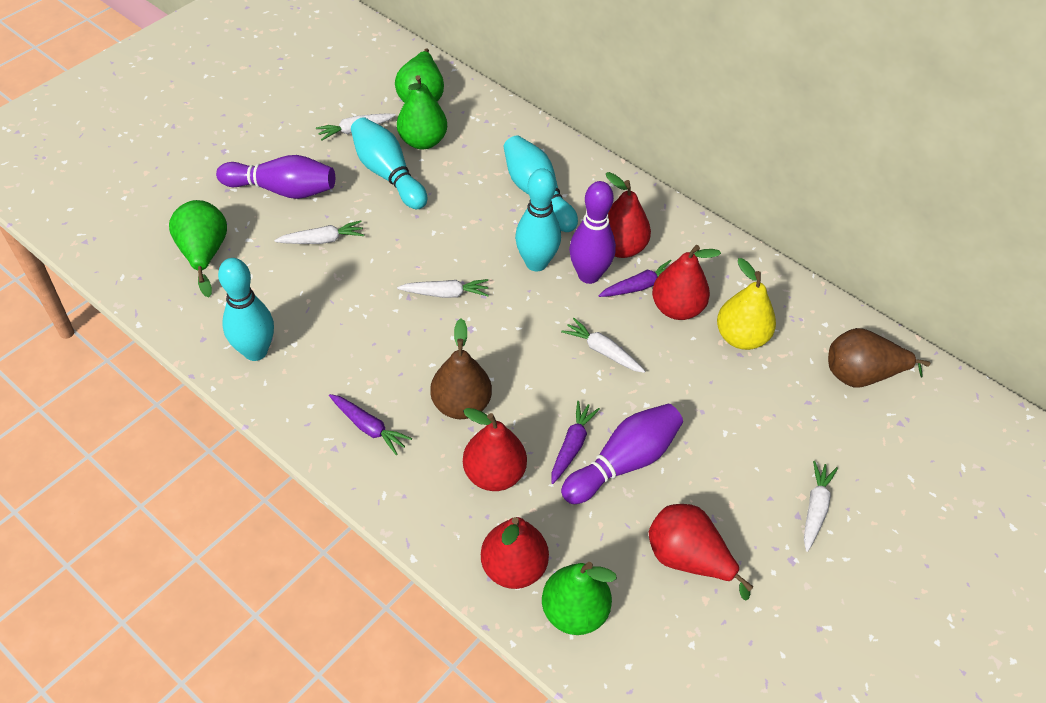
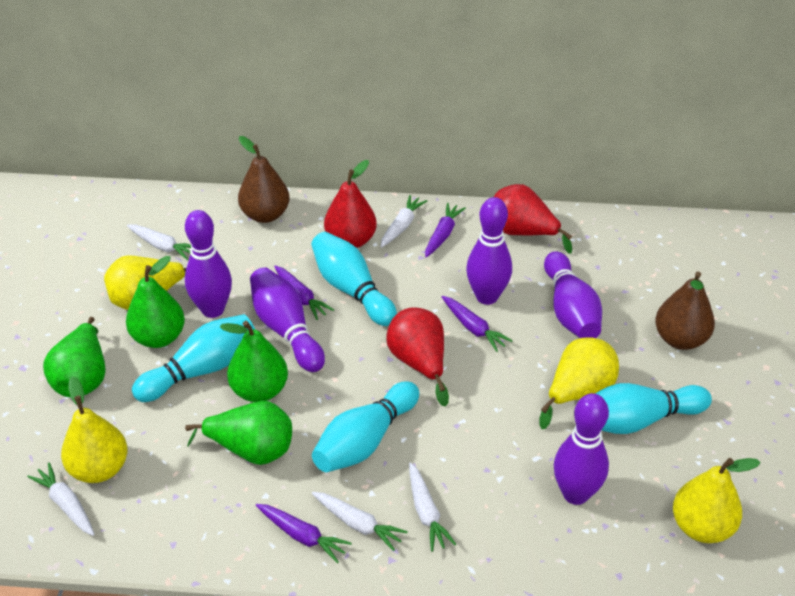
purple bowling pin: [216,155,335,199] [561,404,683,504] [569,181,616,284] = 3 -> [185,210,232,318] [250,267,325,372] [466,197,512,305] [544,251,602,338] [554,393,609,505] = 5
purple carrot: [329,394,412,456] [551,401,600,484] [598,260,671,297] = 3 -> [256,504,352,563] [274,265,334,320] [425,203,466,257] [442,296,513,352] = 4
red pear: [463,408,527,491] [481,517,549,589] [606,172,651,258] [649,504,753,601] [652,245,721,320] = 5 -> [324,160,377,248] [386,307,449,407] [494,184,573,254] = 3
yellow pear: [717,258,776,350] = 1 -> [61,376,128,483] [104,255,186,310] [539,338,619,429] [673,458,761,543] = 4

